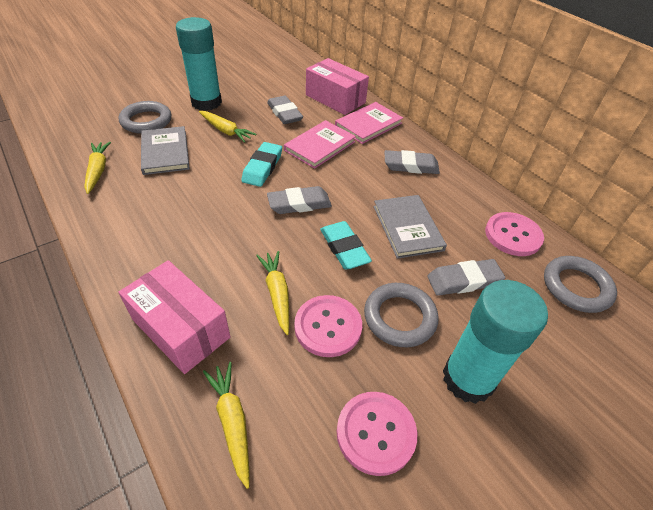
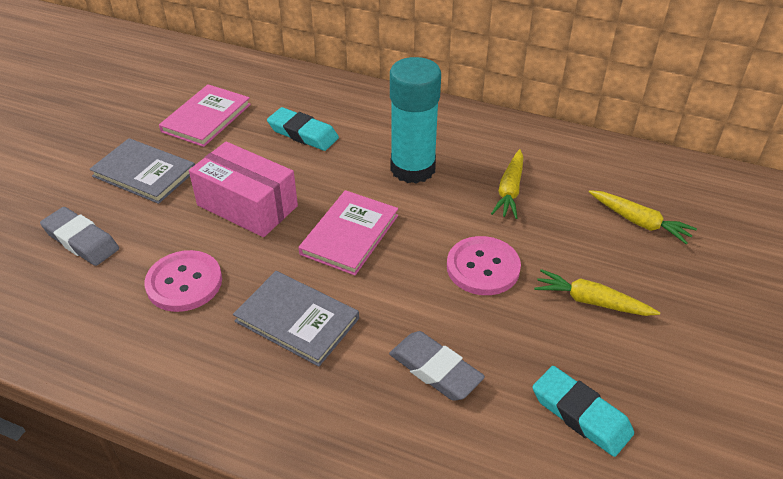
grey eraser: [267,96,303,124] [267,186,332,214] [384,150,440,174] [427,259,505,296] = 4 -> [40,207,119,266] [389,331,485,401] = 2
grey ring: [119,101,171,134] [364,283,438,347] [544,256,617,313] = 3 -> none = 0
pink box: [118,260,230,374] [306,58,369,115] = 2 -> [189,141,298,237] = 1
pink button: [294,295,362,357] [337,392,417,476] [485,212,544,256] = 3 -> [144,250,222,312] [447,236,521,295] = 2
turquoise glue stick: [176,17,222,111] [443,280,548,404] = 2 -> [390,57,441,184] = 1
yellow carrot: [85,142,111,194] [199,111,256,143] [203,362,249,489] [256,251,289,335] = 4 -> [491,149,524,219] [534,269,660,316] [589,190,697,245] = 3

